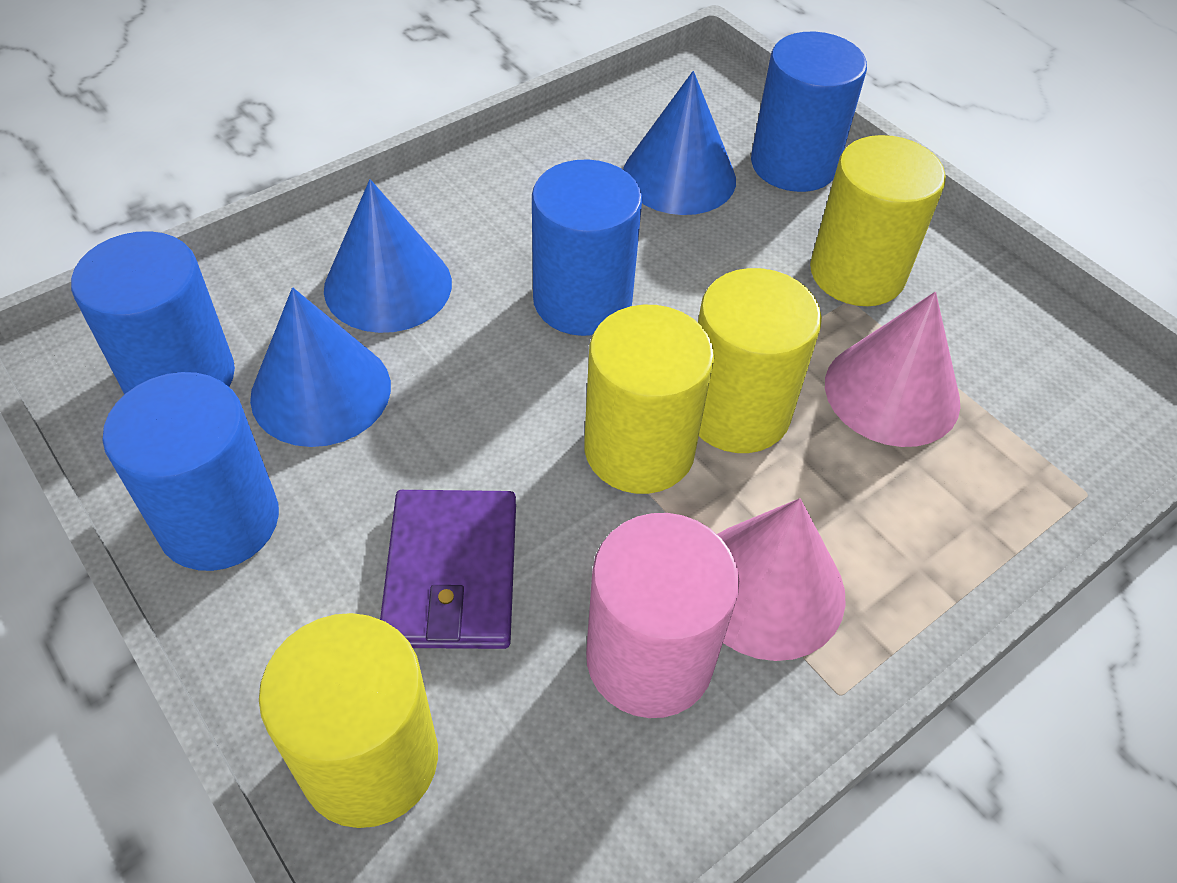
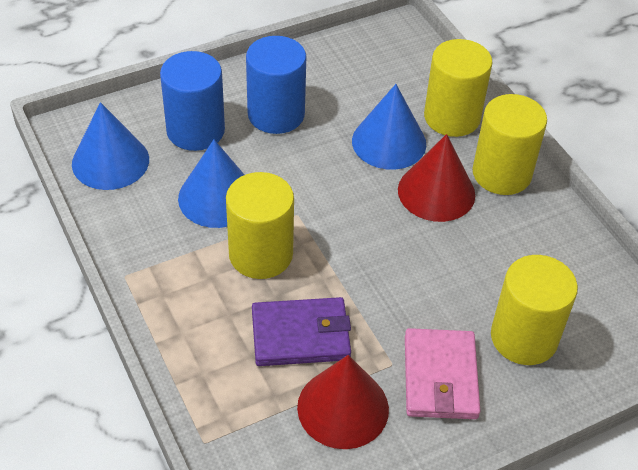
blue cylinder: [71,231,235,395] [102,372,279,571] [532,159,642,336] [751,32,867,192] = 4 -> [160,51,225,151] [246,36,306,134] = 2
pink cone: [717,498,846,661] [825,292,960,447] = 2 -> none = 0
pink cylinder: [586,513,739,718] = 1 -> none = 0
pink wallet: none = 0 -> [405,328,480,419] = 1
red cone: none = 0 -> [297,355,389,449] [398,134,475,222] = 2

